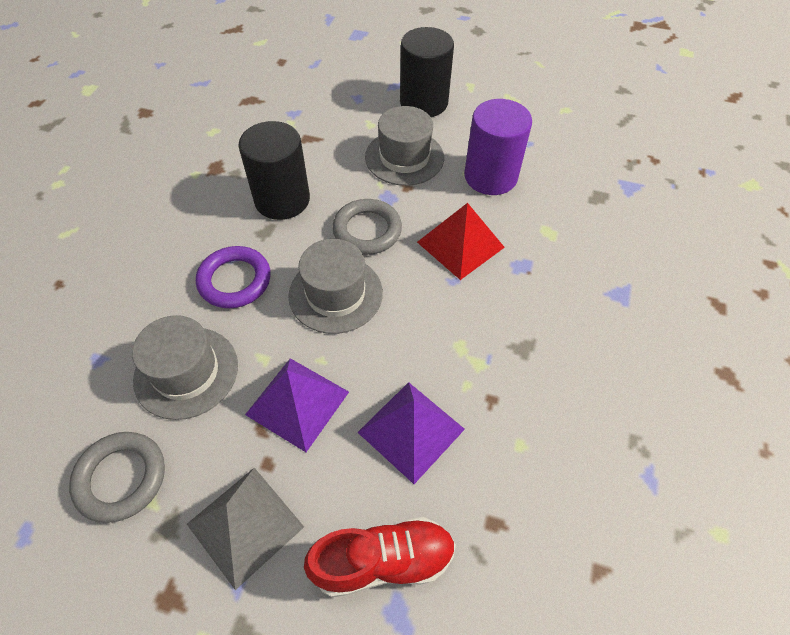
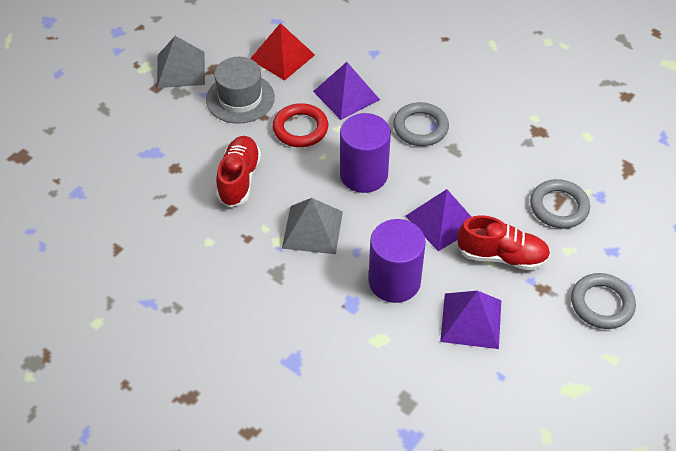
black cylinder: [238,121,310,220] [400,27,454,117] = 2 -> none = 0
grey hat: [132,315,238,420] [288,239,383,334] [365,106,444,186] = 3 -> [206,57,275,124] = 1
grey pyramid: [187,468,304,590] = 1 -> [157,36,205,88] [282,198,343,254] = 2
grey ring: [69,432,165,523] [332,199,402,255] = 2 -> [393,102,449,146] [530,179,590,229] [571,273,636,329] = 3
purple cylinder: [464,99,532,195] = 1 -> [340,113,391,193] [369,219,426,303] = 2
purple pyramid: [245,358,349,452] [357,382,465,484] = 2 -> [313,62,380,120] [405,189,471,251] [440,291,501,349] = 3
purple ring: [196,246,271,308] = 1 -> none = 0
red ring: none = 0 -> [273,103,328,147] = 1
red shoe: [304,517,456,597] = 1 -> [216,136,261,207] [457,215,550,270] = 2

